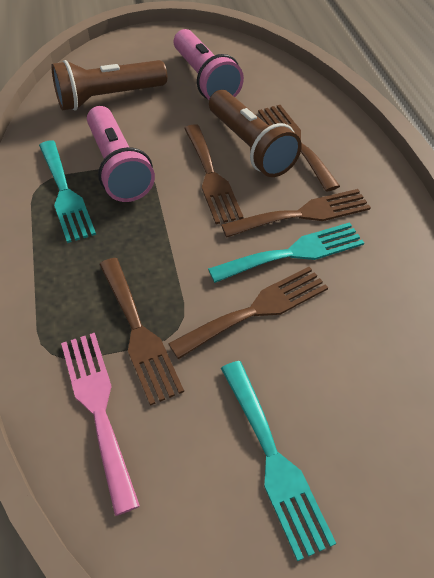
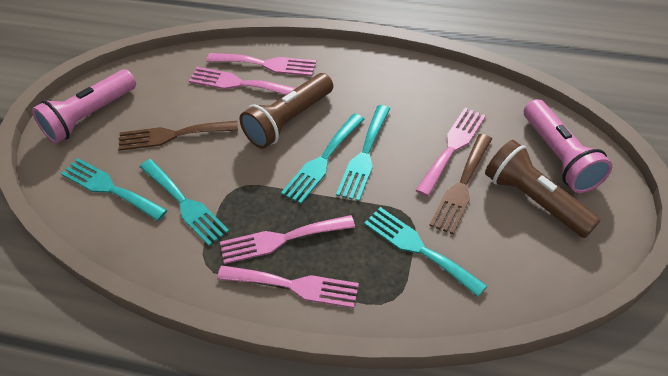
brown fork: [99,258,184,406] [168,267,328,359] [184,124,244,224] [221,189,371,238] [258,105,340,192] = 5 -> [118,121,238,151] [429,134,492,235] = 2
pink fork: [61,333,140,516] = 1 -> [189,67,296,95] [207,53,316,76] [217,266,359,308] [220,215,355,264] [416,108,486,197] = 5
turquoise fork: [39,140,96,243] [208,222,364,283] [221,361,336,561] = 3 -> [61,158,167,221] [140,159,229,246] [281,114,364,204] [336,105,390,201] [364,207,487,297] = 5

